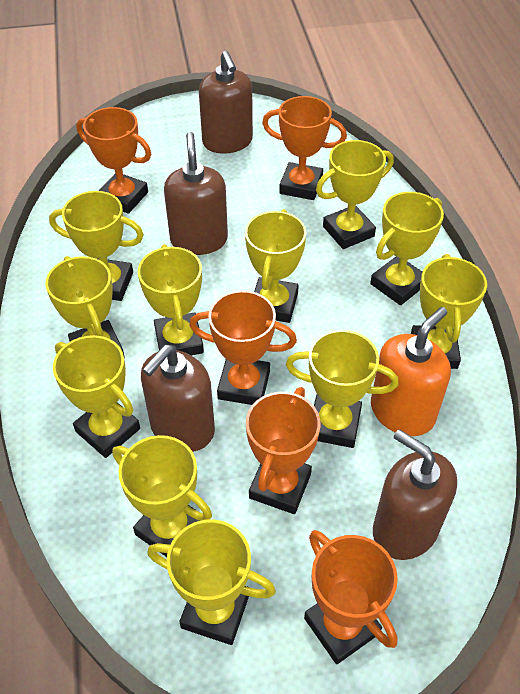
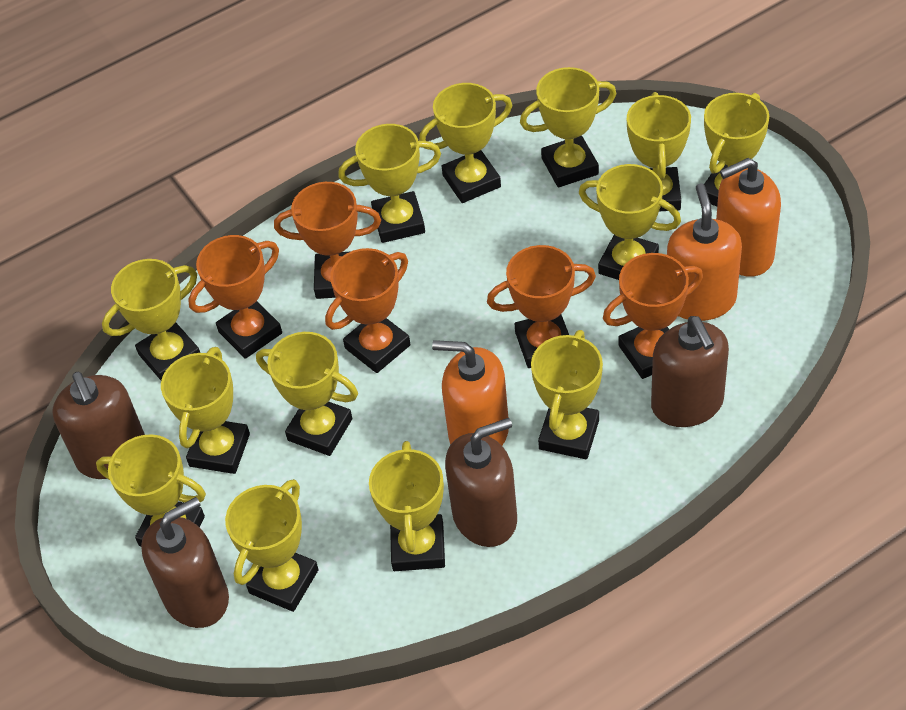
orange soap dispenser: [371,307,451,436] = 1 -> [432,340,509,445] [667,183,742,321] [716,158,781,277] = 3
yellow trophy: [45,256,125,358] [49,191,144,301] [53,335,140,458] [112,435,212,557] [138,244,204,355] [147,519,276,645] [245,209,306,323] [286,330,399,448] [316,140,394,249] [370,192,444,305] [411,254,487,369] = 11 -> [96,434,206,546] [102,259,200,380] [161,347,250,474] [225,479,319,612] [256,332,358,456] [338,124,441,243] [369,441,445,571] [419,83,512,203] [520,67,617,188] [531,330,603,459] [579,164,681,280] [627,92,691,211] [704,93,769,206] = 13

